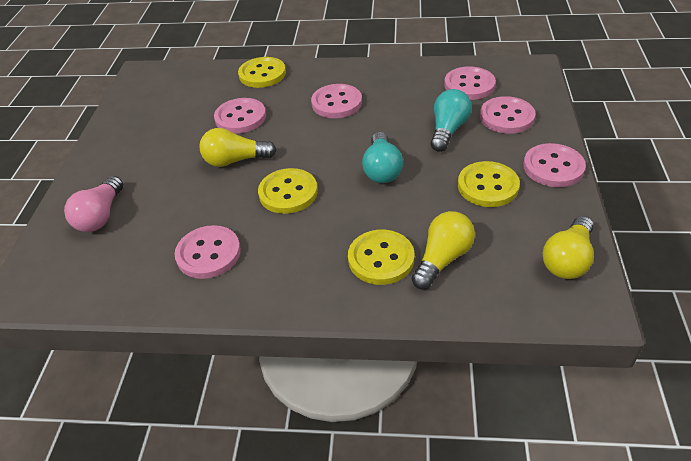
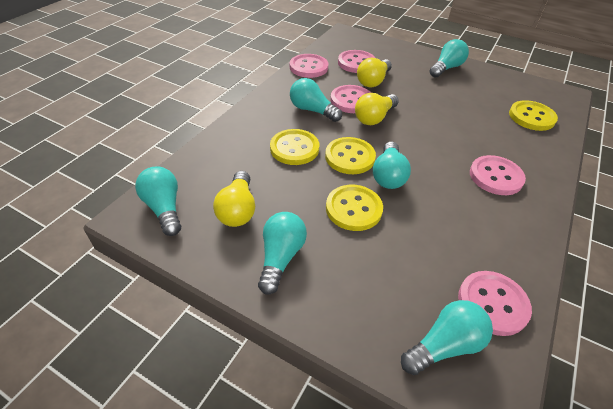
pink button: [175,225,241,279] [214,98,266,133] [311,84,362,118] [444,66,496,100] [480,96,536,134] [523,143,586,187] = 6 -> [290,54,328,78] [330,85,371,113] [338,50,375,73] [458,271,532,336] [470,155,526,195] = 5
pink light bulb: [64,176,123,232] = 1 -> none = 0
turquoise light bulb: [362,132,403,183] [430,89,472,152] = 2 -> [135,166,181,236] [258,212,307,294] [290,78,342,122] [373,142,411,189] [401,300,493,375] [430,39,469,77] = 6

